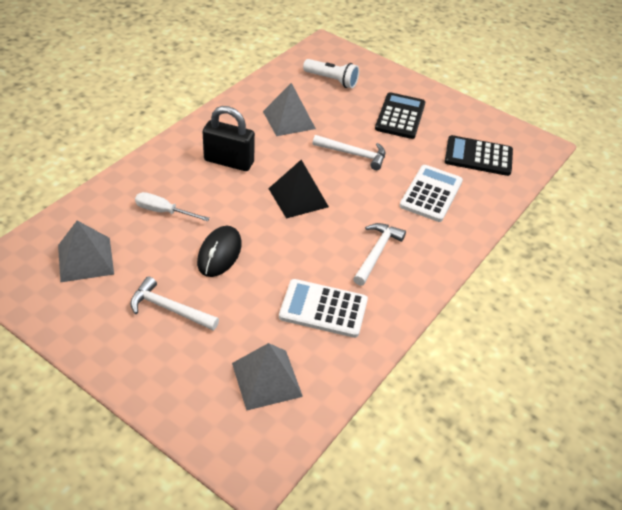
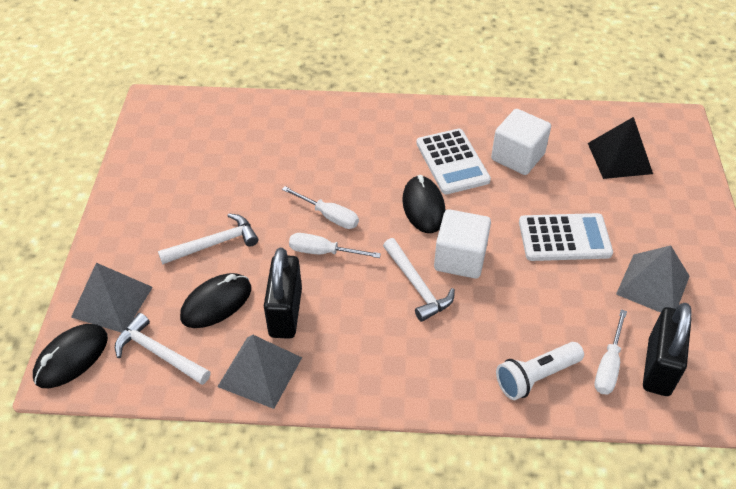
black calculator: [375,92,425,139] [445,135,513,176] = 2 -> none = 0
black mouse: [197,226,242,277] = 1 -> [33,324,108,388] [180,273,251,328] [402,175,446,233] = 3
black padlock: [203,106,255,171] = 1 -> [264,248,302,339] [643,303,691,396] = 2
white cube: none = 0 -> [434,209,491,279] [491,109,551,175] = 2
white screwdriver: [135,192,210,221] = 1 -> [282,186,359,229] [289,233,381,258] [594,310,627,395] = 3

